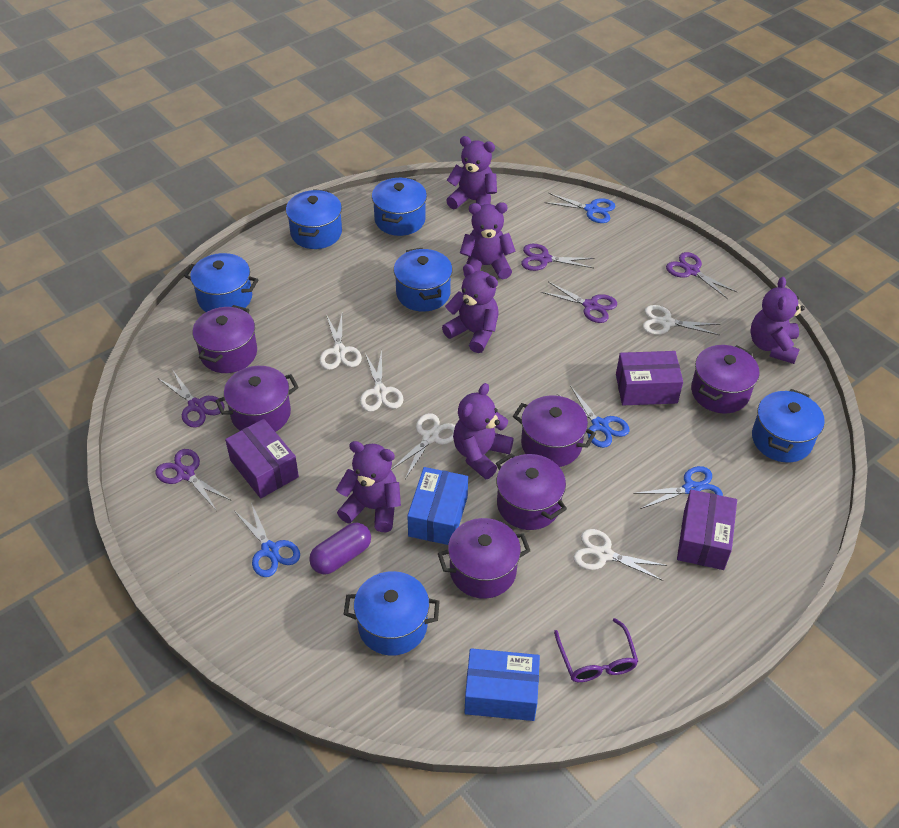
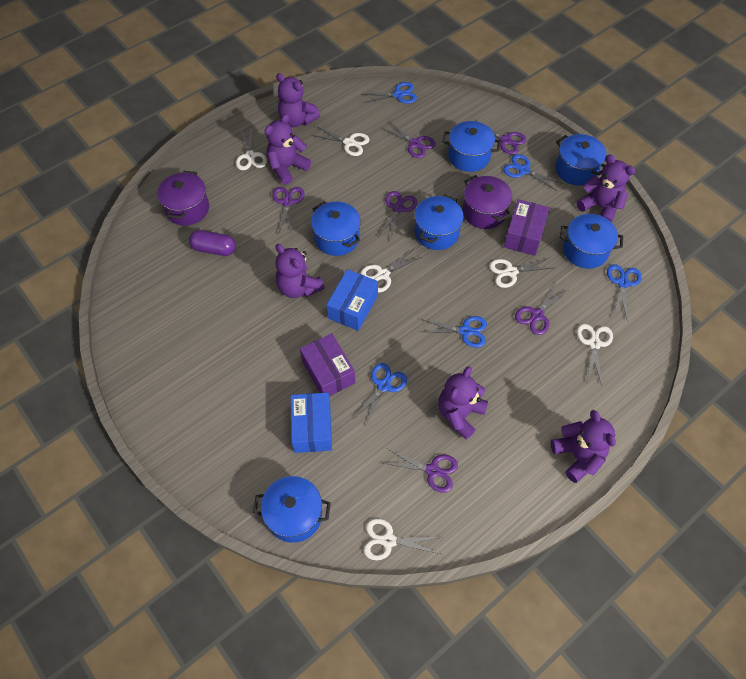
blue scissors: [234,503,300,577] [544,193,615,223] [557,386,629,448] [633,466,723,509] = 4 -> [352,363,407,426] [363,82,417,104] [420,316,487,348] [503,154,563,191] [607,264,642,321] = 5
purple box: [225,419,299,499] [616,351,683,405] [677,490,737,570] = 3 -> [300,333,355,396] [504,199,550,256] = 2
purple glasses: [554,618,638,682] = 1 -> none = 0
purple pot: [193,305,257,373] [216,366,299,432] [438,518,530,599] [496,453,567,530] [513,395,596,467] [691,345,759,413] = 6 -> [157,171,209,226] [463,175,512,229] = 2
purple scissors: [155,449,232,511] [159,369,225,427] [521,244,595,271] [541,282,617,323] [666,252,737,299] = 5 -> [272,187,304,235] [378,191,417,240] [382,121,436,158] [384,449,458,493] [476,120,526,155] [515,283,568,335] = 6
white scissors: [319,314,362,370] [360,350,404,412] [391,413,455,479] [573,529,668,581] [643,305,720,335] = 5 -> [236,127,267,170] [311,126,369,156] [360,248,421,293] [364,518,442,560] [489,257,552,288] [577,324,613,385] = 6

